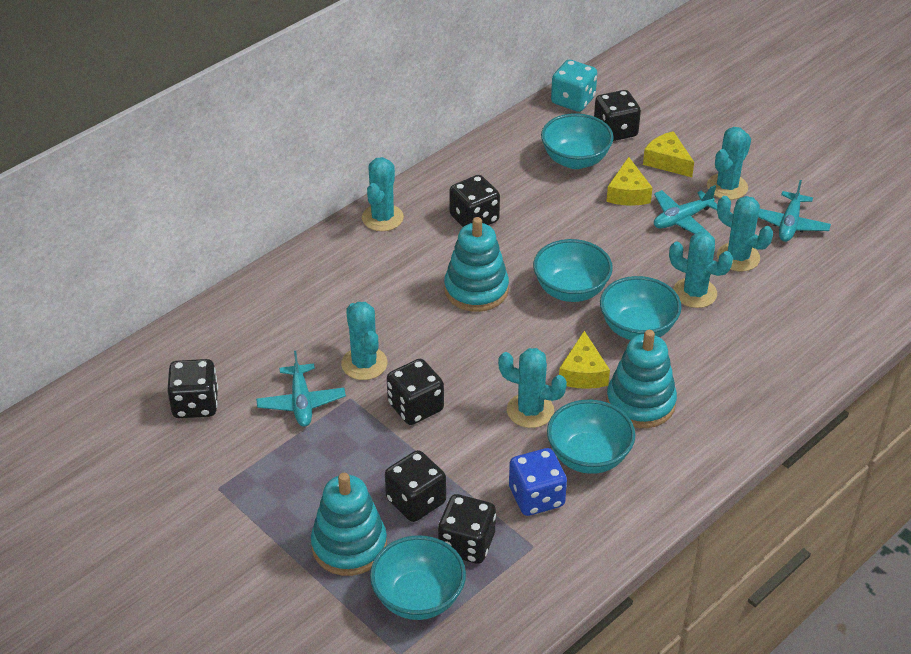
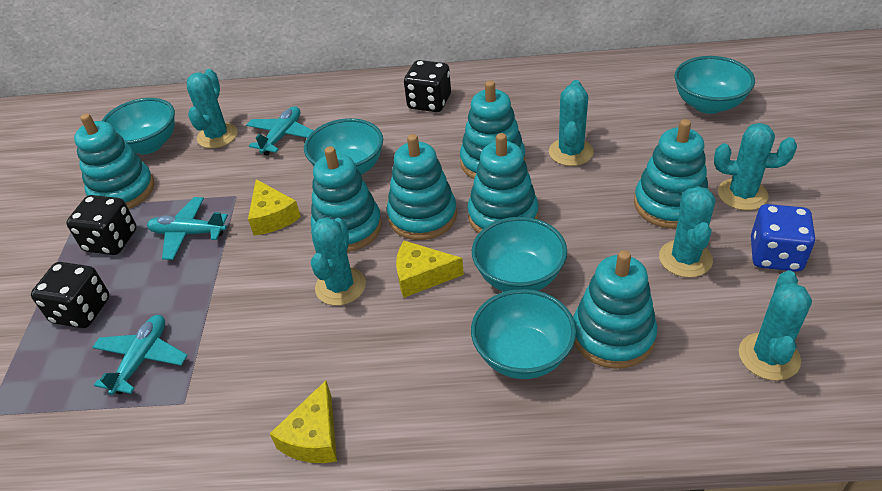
black dice: [167,359,218,418] [385,450,446,522] [387,359,444,425] [438,494,496,564] [449,175,500,227] [594,90,641,141] = 6 -> [31,262,110,328] [66,195,137,255] [404,60,451,112] = 3
turquoise dice: [551,60,597,112] = 1 -> none = 0
turquoise stacking toy: [311,473,387,576] [444,217,509,312] [606,330,677,428] = 3 -> [74,114,154,209] [311,146,382,252] [387,134,457,240] [460,80,525,179] [468,133,539,234] [573,250,657,369] [634,119,708,229] = 7

